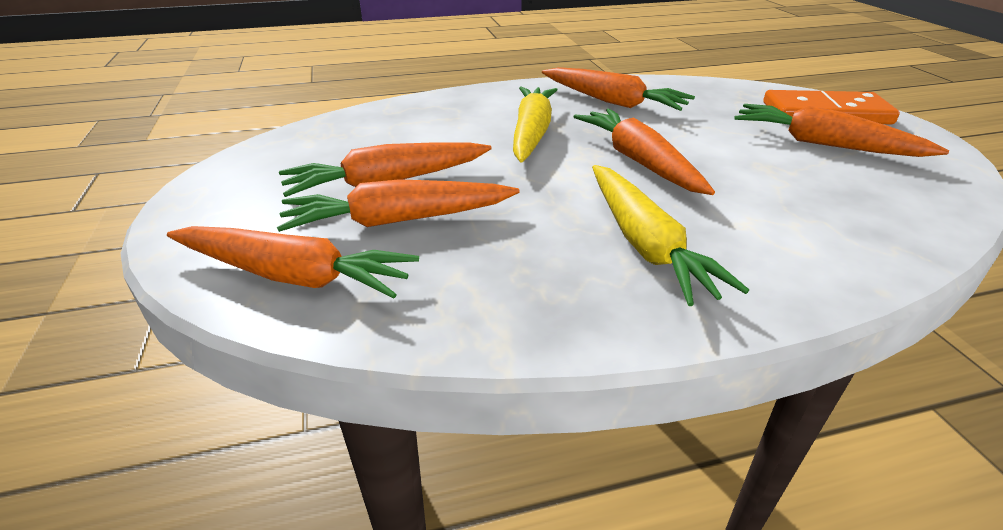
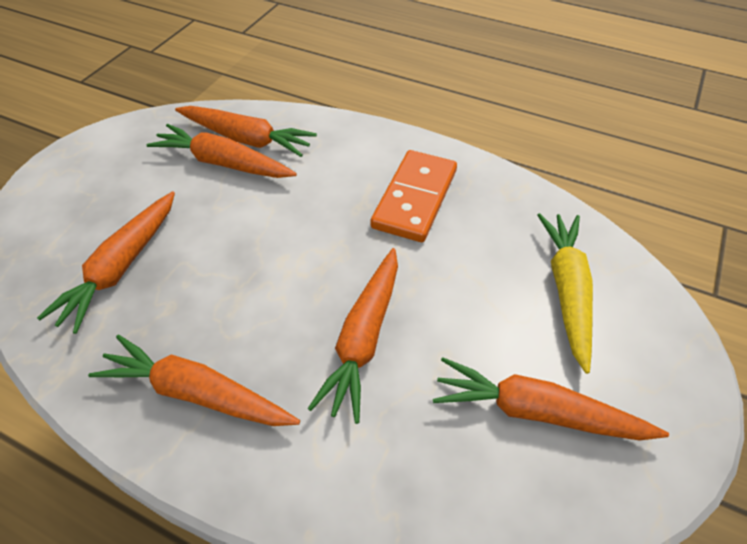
yellow carrot: [513,87,558,162] [592,165,749,306] = 2 -> [537,213,593,374] = 1

